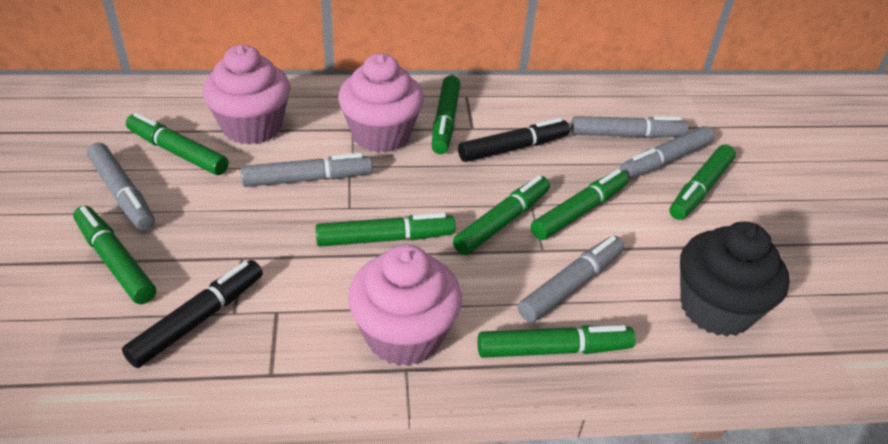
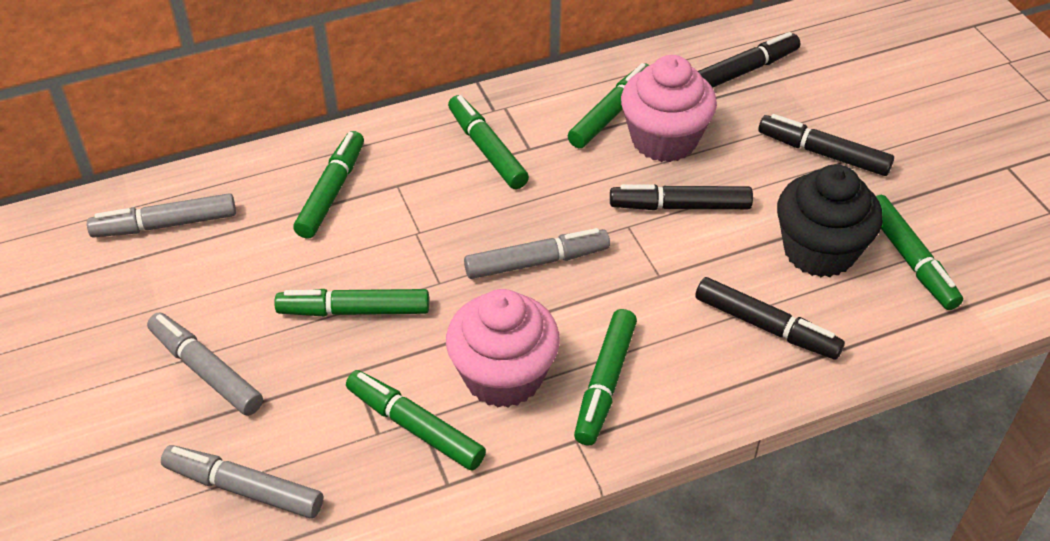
black marker: [122,260,263,368] [458,118,570,162] = 2 -> [610,184,753,210] [695,277,845,360] [698,32,800,88] [758,114,894,176] = 4
green marker: [73,206,156,304] [126,113,229,175] [315,213,455,247] [432,75,460,154] [453,175,550,255] [477,325,635,358] [531,169,629,240] [669,145,736,220] = 8 -> [274,289,429,317] [293,131,364,239] [346,370,486,471] [448,95,529,189] [568,63,649,148] [574,309,637,446] [876,195,963,310] = 7
grey marker: [87,143,155,230] [241,153,372,187] [518,236,624,322] [571,116,688,138] [620,126,714,179] = 5 -> [87,193,236,238] [147,312,263,416] [161,445,323,518] [464,228,610,279] = 4
pink cupcake: [202,45,290,144] [338,54,424,153] [348,245,462,366] = 3 -> [446,289,560,408] [621,55,717,162] = 2

